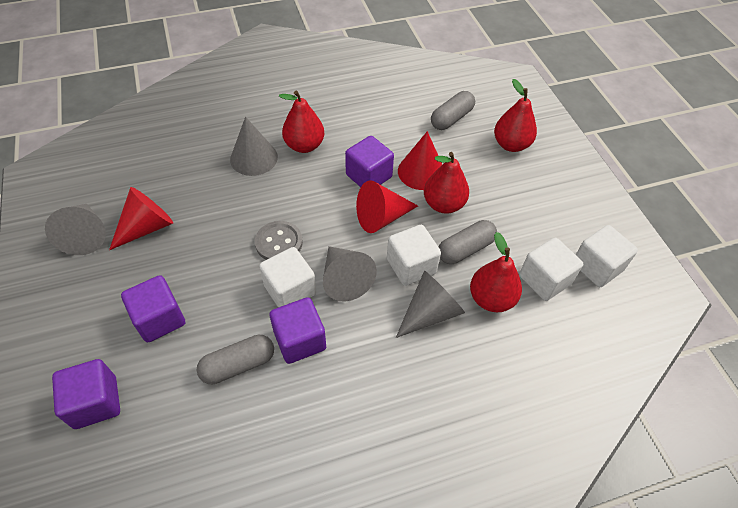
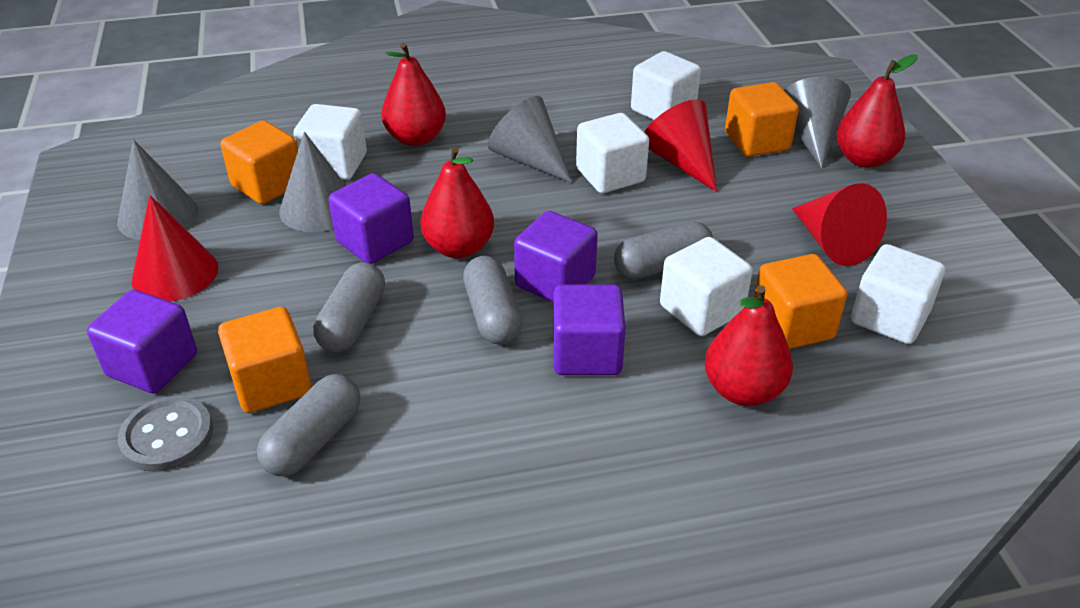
grey capsule: [197,335,274,384] [431,91,475,130] [439,220,497,264] = 3 -> [257,374,360,477] [313,262,385,352] [463,256,522,344] [614,221,713,279] = 4
orange cube: none = 0 -> [218,307,311,413] [220,120,298,204] [725,82,799,157] [754,254,847,349] = 4
white cube: [259,247,316,307] [387,225,441,286] [519,238,583,301] [576,225,638,287] = 4 -> [293,104,367,180] [576,113,649,193] [631,51,701,120] [660,237,753,336] [851,244,945,344] = 5

